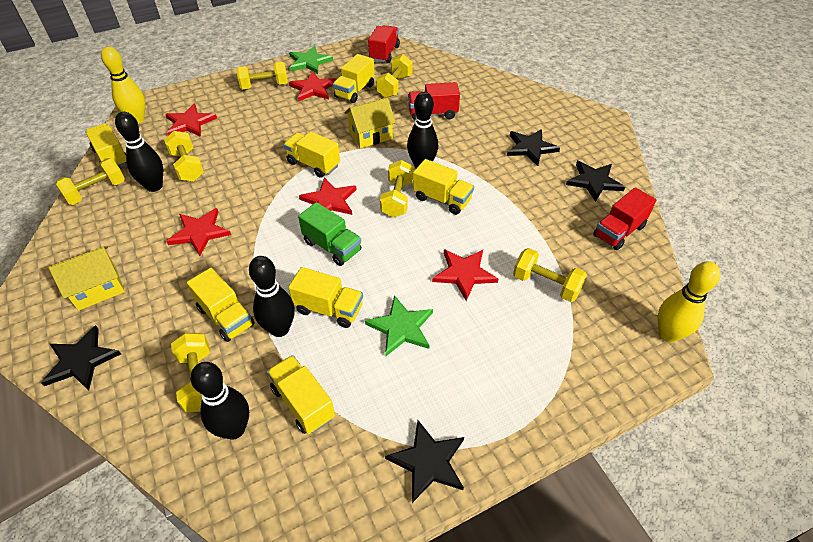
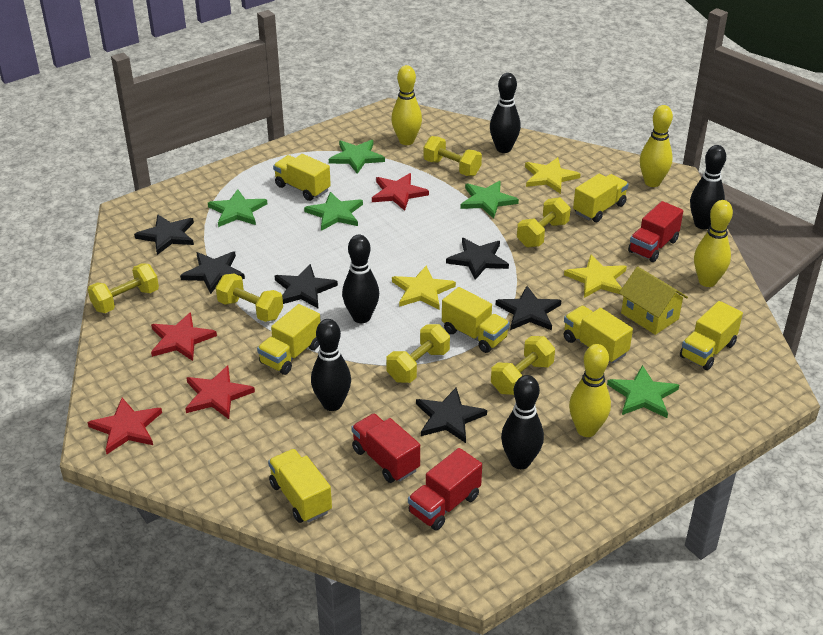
black bowling pin: [115,112,163,192] [191,362,249,439] [249,256,295,337] [407,92,438,168] = 4 -> [311,319,351,411] [342,235,379,323] [490,73,521,153] [501,375,544,469] [690,145,726,229] = 5
black star: [41,326,121,391] [385,420,464,503] [507,129,560,166] [566,161,625,202] = 4 -> [134,214,194,255] [180,252,245,294] [275,264,338,308] [416,388,487,443] [446,238,509,280] [496,286,561,330] = 6
green star: [289,46,333,74] [365,295,433,356] = 2 -> [208,189,267,227] [304,192,363,231] [329,140,385,174] [460,181,519,219] [607,365,679,418] = 5
green truck: [298,202,361,266] = 1 -> none = 0
red star: [165,104,217,137] [166,208,231,256] [289,71,336,101] [299,177,357,215] [432,249,498,301] = 5 -> [87,398,162,454] [151,312,217,361] [185,366,255,419] [372,173,429,211] = 4
yellow bowling pin: [101,47,145,124] [658,261,721,343] = 2 -> [391,65,422,145] [569,344,611,437] [640,105,673,187] [694,200,733,287] = 4
yellow dumbbell: [55,158,125,205] [164,131,204,182] [171,333,210,412] [236,62,288,89] [376,54,413,98] [380,160,414,217] [513,248,587,302] = 7 -> [88,263,159,313] [216,274,283,322] [386,324,450,383] [424,136,482,176] [491,336,555,395] [517,197,571,248] = 6
yellow house: [48,246,125,311] [344,98,396,148] = 2 -> [619,266,688,335] = 1
yellow star: none = 0 -> [392,266,456,310] [525,157,580,194] [564,254,627,298] = 3

